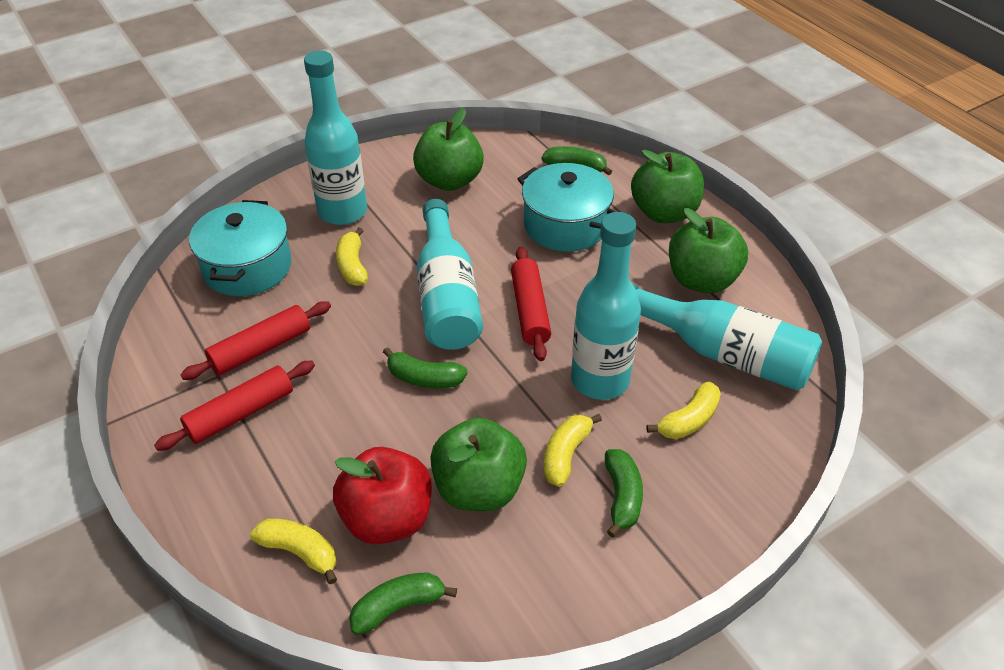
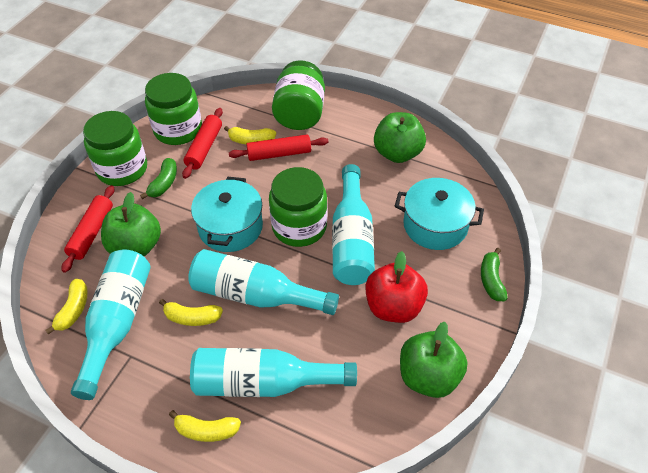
green apple: [413,108,484,191] [430,418,527,511] [631,150,704,223] [669,208,748,293] = 4 -> [101,192,161,256] [374,112,426,163] [400,322,467,398] = 3
green banana: [349,572,457,635] [383,347,468,388] [542,146,612,176] [605,449,643,538] = 4 -> [140,158,177,199] [481,248,508,301] = 2
green jar: none = 0 -> [83,111,147,186] [145,73,202,145] [269,167,327,247] [272,60,325,130] = 4

